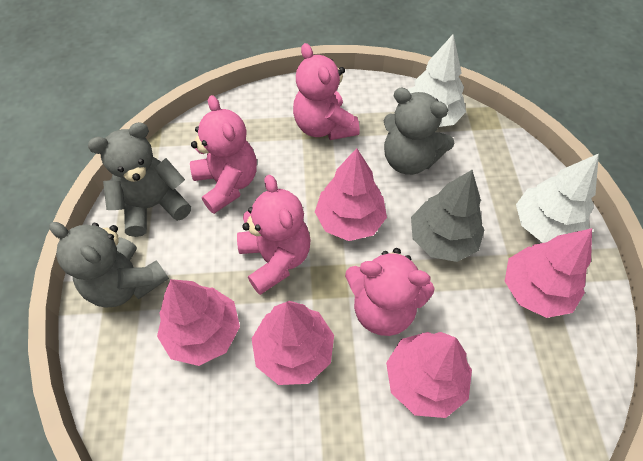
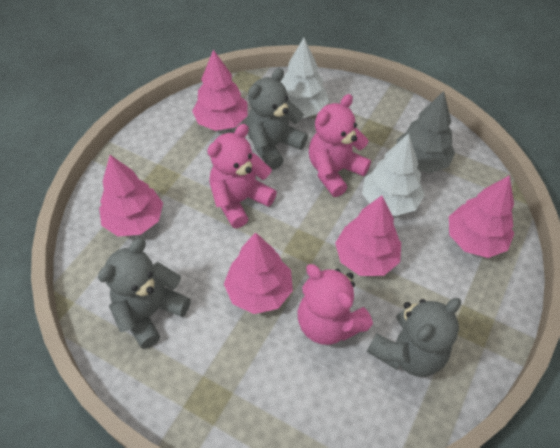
pink teddy bear: [190,95,257,214] [237,175,311,295] [293,43,360,140] [345,248,435,336] = 4 -> [207,124,277,228] [298,264,373,345] [309,94,371,197] = 3

